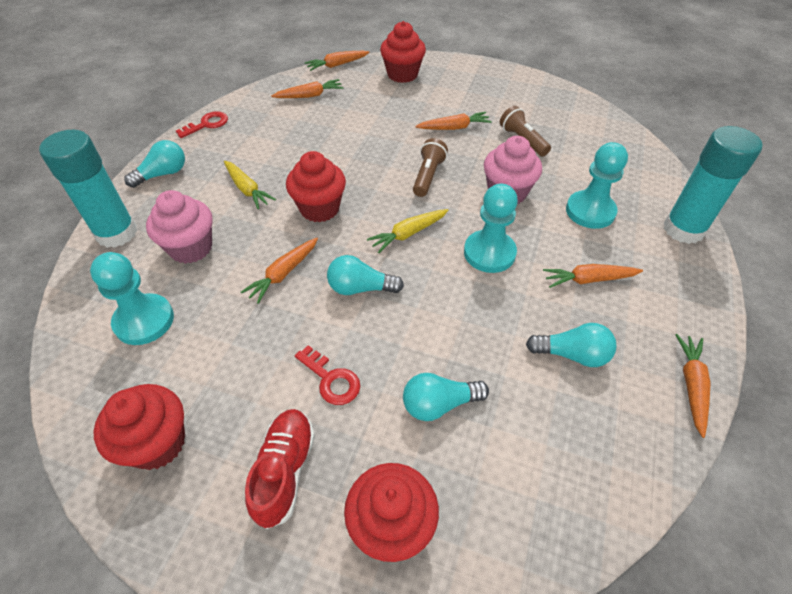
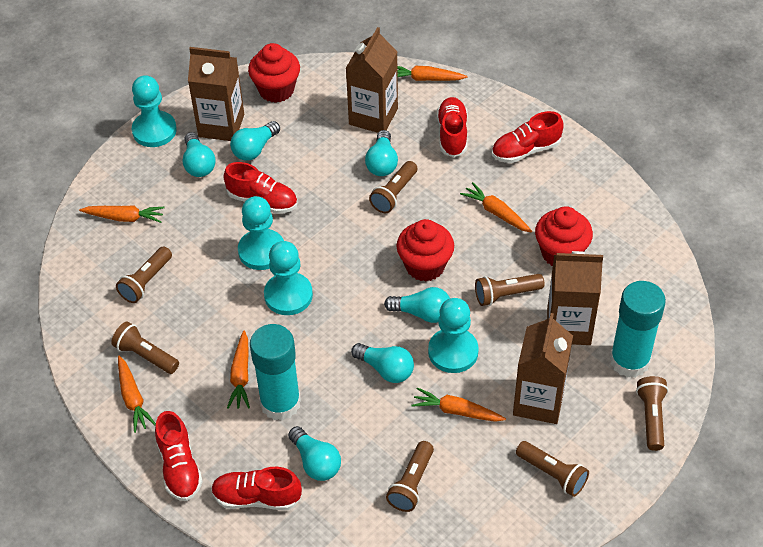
brown carton: none = 0 -> [188,47,244,141] [346,27,398,133] [513,313,573,424] [547,251,603,345] = 4
brown flashlight: [413,138,448,197] [500,106,551,157] = 2 -> [111,321,179,374] [116,246,172,303] [369,161,417,213] [386,441,434,512] [475,274,544,306] [516,441,589,497] [636,376,668,451] = 7
pink cupcake: [146,190,213,264] [484,136,542,204] = 2 -> none = 0
red cupcake: [94,384,185,470] [286,151,346,222] [344,463,439,562] [380,21,426,83] = 4 -> [248,43,300,103] [396,219,454,282] [535,206,593,266] = 3
red key: [176,111,228,138] [295,345,360,405] = 2 -> none = 0
red shoe: [245,409,315,529] = 1 -> [155,411,203,501] [211,467,302,510] [223,162,298,214] [437,97,468,157] [492,111,564,163] = 5
turquoise light bulb: [125,140,185,188] [327,255,404,295] [403,373,489,421] [526,323,616,367] = 4 -> [183,132,216,177] [230,121,280,161] [288,426,341,481] [351,343,414,383] [365,130,398,176] [384,287,450,323] = 6
turquoise pawn: [90,252,174,345] [464,184,518,273] [566,142,628,229] = 3 -> [132,75,177,147] [238,196,284,270] [264,241,313,315] [428,298,479,373] = 4
yellow carrot: [224,161,276,209] [367,209,449,253] = 2 -> none = 0

